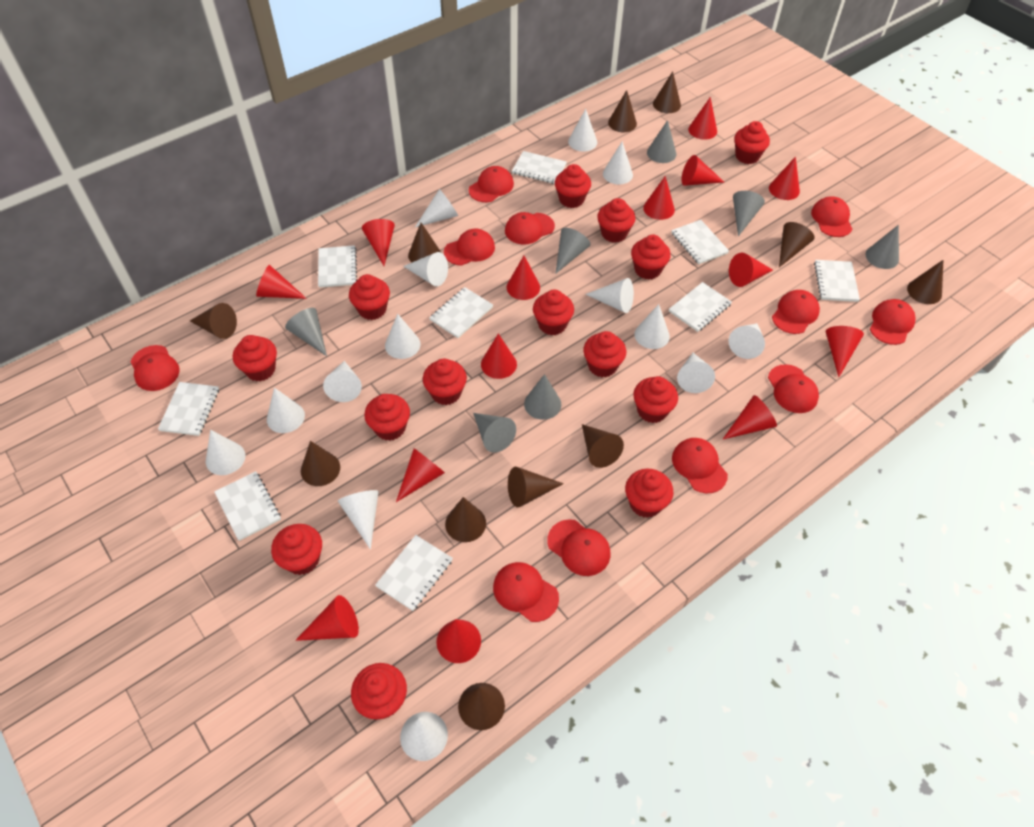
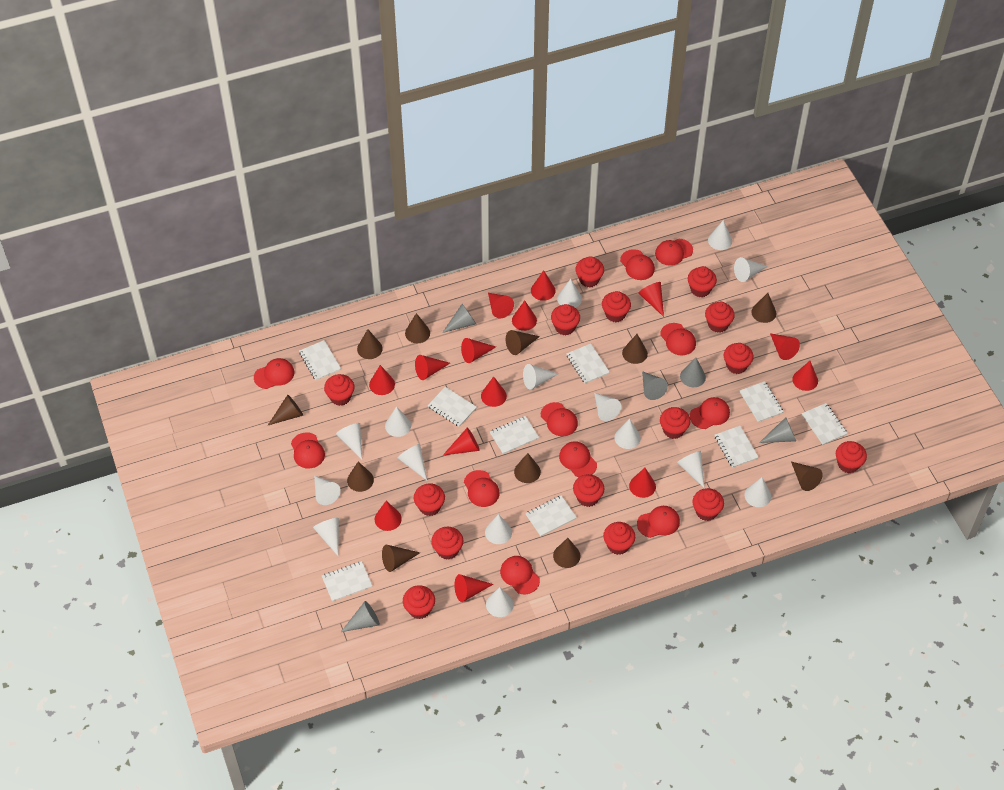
grey cone: [285,308,327,356] [473,413,516,453] [524,374,561,420] [555,228,590,274] [647,120,676,163] [733,191,765,236] [865,225,899,269] = 7 -> [341,601,380,632] [442,304,476,333] [642,371,668,400] [680,357,706,387] [759,417,796,443] = 5
red cupcake: [233,335,277,381] [271,524,322,575] [349,274,390,320] [351,663,407,719] [364,394,410,441] [423,358,467,405] [533,290,574,335] [555,164,591,208] [583,331,626,378] [597,198,636,243] [625,469,673,518] [631,235,671,280] [633,376,678,423] [734,121,770,164] = 14 -> [324,374,355,406] [403,585,435,619] [414,483,445,516] [431,527,463,560] [551,304,580,335] [573,474,604,507] [575,256,604,287] [602,291,631,322] [603,522,635,555] [660,407,690,439] [688,266,717,297] [692,488,724,521] [705,302,735,333] [724,343,754,374] [836,441,867,473] = 15
white cone: [206,430,245,475] [267,388,305,433] [323,361,362,402] [338,490,379,550] [385,314,421,359] [400,712,448,761] [403,252,448,286] [415,189,458,227] [568,109,597,152] [585,278,634,313] [603,141,633,185] [634,304,670,349] [677,353,715,393] [728,323,765,359] = 14 -> [313,518,339,556] [314,476,341,505] [336,423,362,460] [385,406,411,437] [398,444,427,480] [485,514,512,544] [486,587,514,617] [523,364,558,390] [557,279,582,308] [594,393,621,421] [615,419,641,449] [677,451,705,488] [708,220,732,250] [734,257,767,282] [745,477,771,507] = 15

